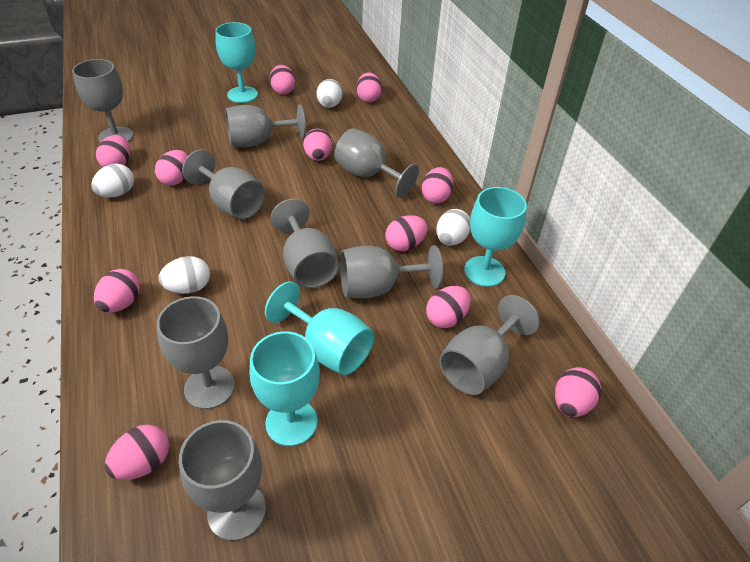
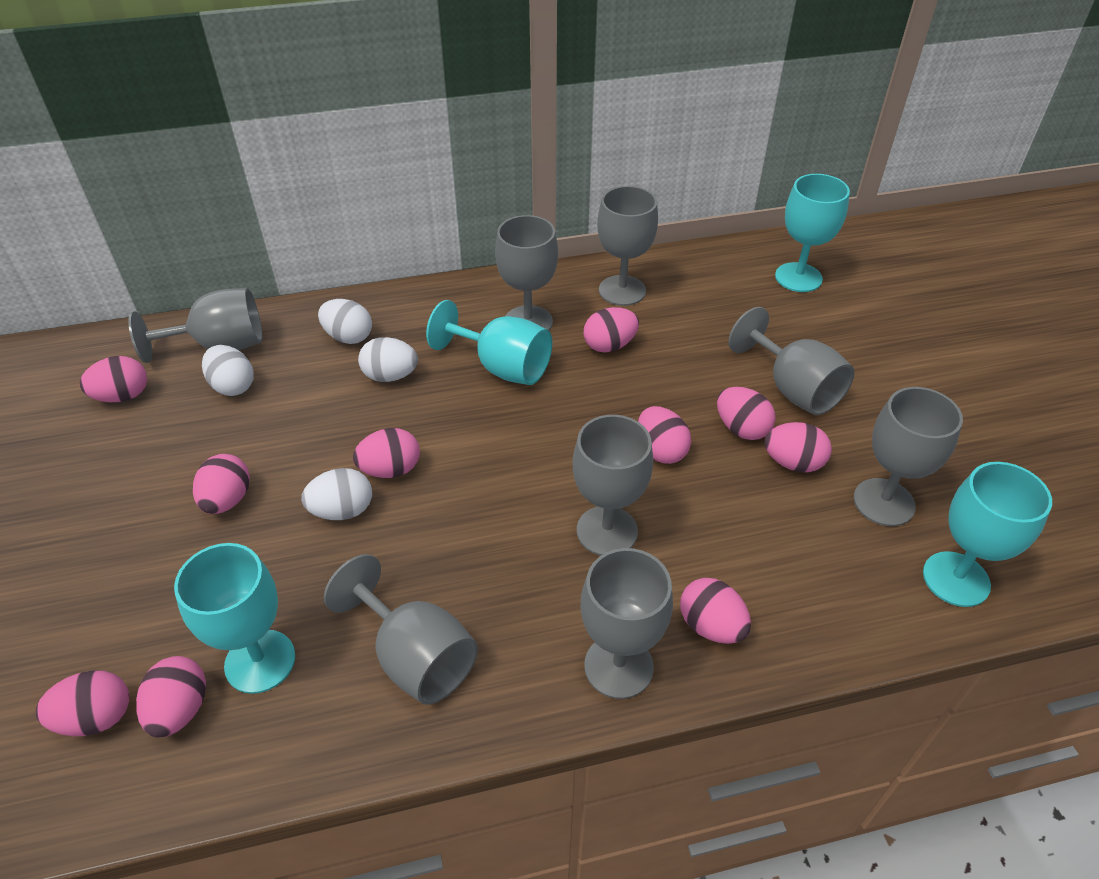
grey goblet: [72,59,134,142] [157,296,235,409] [179,420,266,541] [182,149,265,219] [225,104,306,147] [271,199,339,288] [334,128,419,198] [340,245,443,298] [439,295,540,395] = 9 -> [128,288,262,363] [324,554,478,705] [495,215,558,331] [573,415,653,556] [581,548,673,699] [597,186,658,306] [728,307,854,415] [854,387,963,526] = 8
pink egg: [94,269,140,313] [96,135,130,167] [105,425,169,480] [155,150,188,186] [269,65,295,94] [303,129,332,161] [356,72,382,103] [385,215,428,251] [421,167,453,203] [426,286,471,328] [555,367,601,417] = 11 -> [36,670,129,736] [80,356,147,402] [136,656,206,737] [193,454,250,514] [353,428,420,478] [584,307,639,352] [638,406,691,464] [680,578,751,644] [717,387,776,440] [764,422,832,472] = 10

